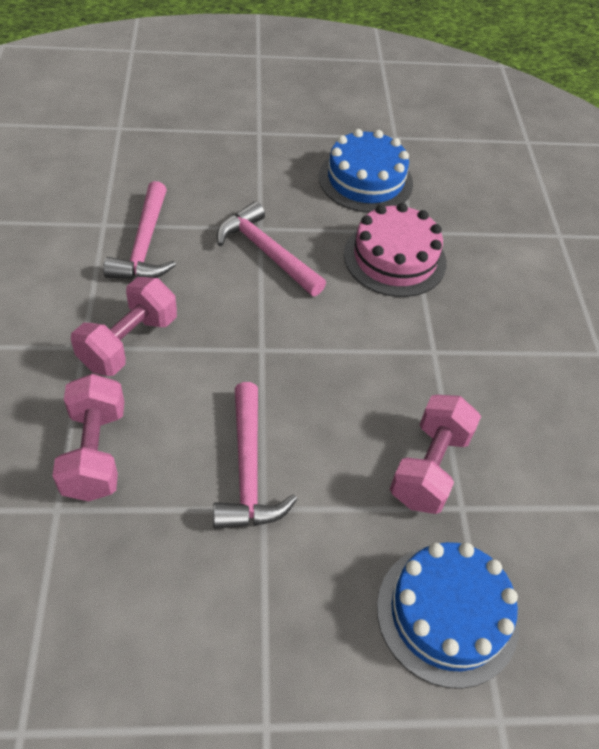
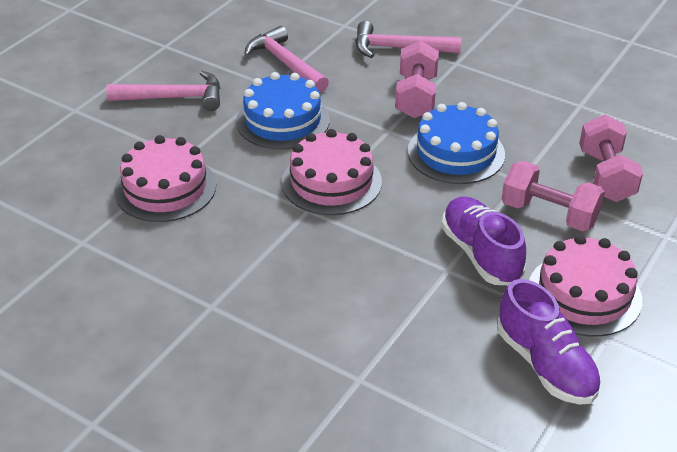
pink cake: [344,203,447,297] = 1 -> [114,135,216,222] [281,129,382,215] [529,235,642,337] = 3
purple shoe: none = 0 -> [442,196,526,285] [497,279,602,405] = 2

